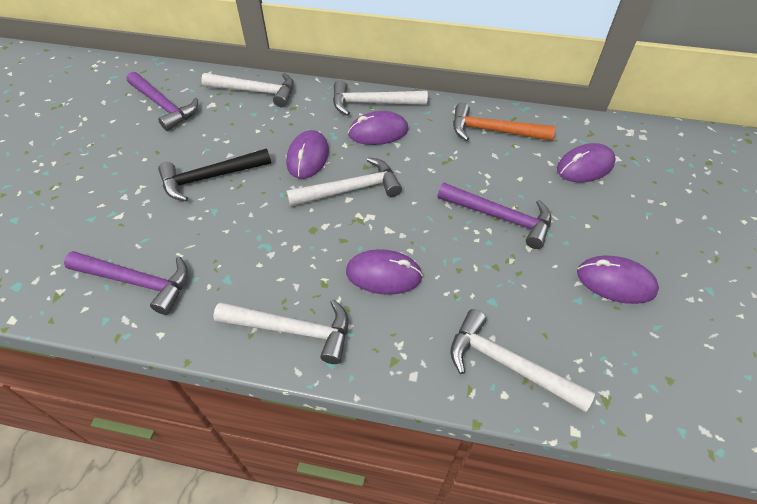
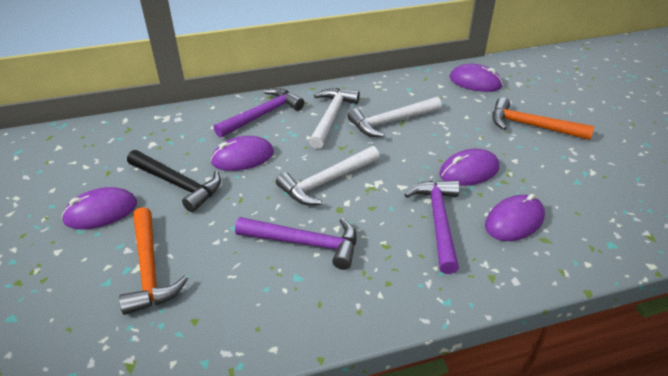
orange hammer: [453,102,555,141] = 1 -> [119,207,188,315] [492,97,594,140] = 2
white hammer: [201,73,294,107] [213,299,348,364] [286,157,402,207] [333,80,428,115] [450,309,595,412] = 5 -> [276,146,380,205] [309,88,360,149] [347,97,442,137] = 3

